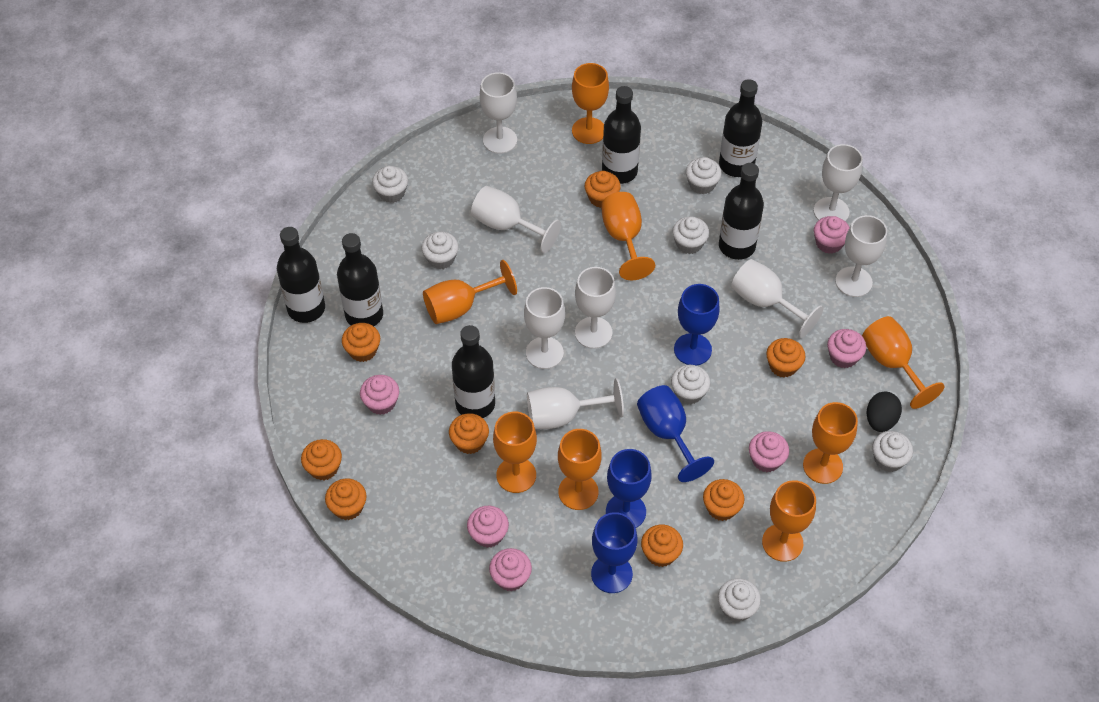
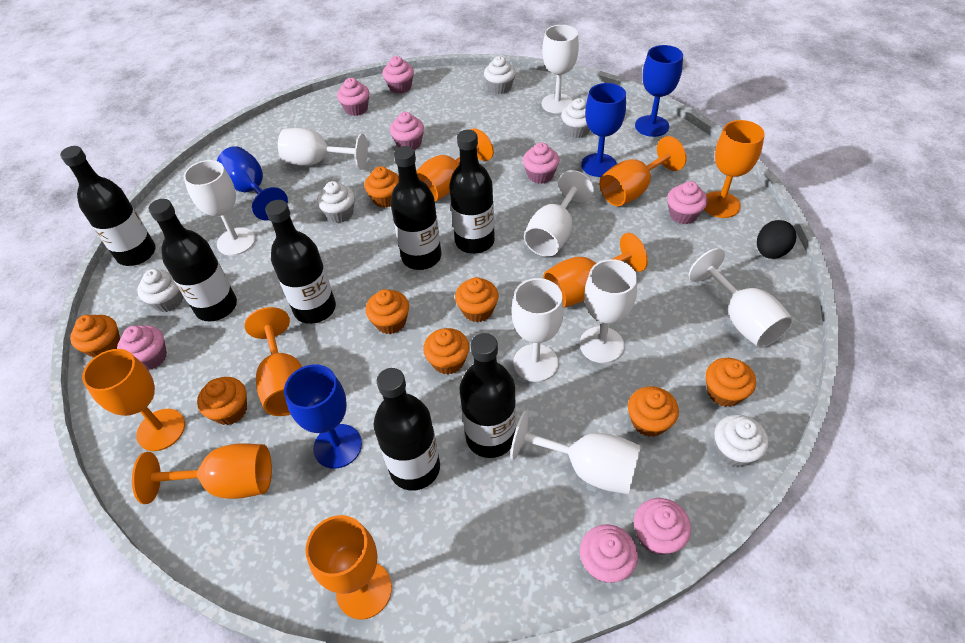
black bottle: [277,227,325,323] [337,233,383,326] [452,325,495,418] [602,86,641,184] [719,79,762,177] [719,163,764,260] = 6 -> [60,146,156,266] [148,199,237,321] [265,200,336,324] [373,368,440,491] [390,146,441,270] [449,130,495,254] [459,333,516,458] = 7
pink cupcake: [360,375,399,415] [467,506,509,548] [489,548,532,591] [749,431,789,472] [814,216,850,254] [827,329,866,368] = 6 -> [117,325,167,370] [337,78,369,116] [383,56,414,94] [390,112,424,150] [523,142,559,184] [580,524,638,583] [634,498,691,555] [667,181,708,224] = 8
white cupcake: [372,166,408,203] [422,232,459,269] [671,365,710,405] [672,217,709,254] [686,157,722,194] [718,578,761,622] [872,431,913,472] = 7 -> [137,269,183,312] [317,181,355,223] [484,56,516,94] [561,98,590,138] [714,414,769,467] = 5

